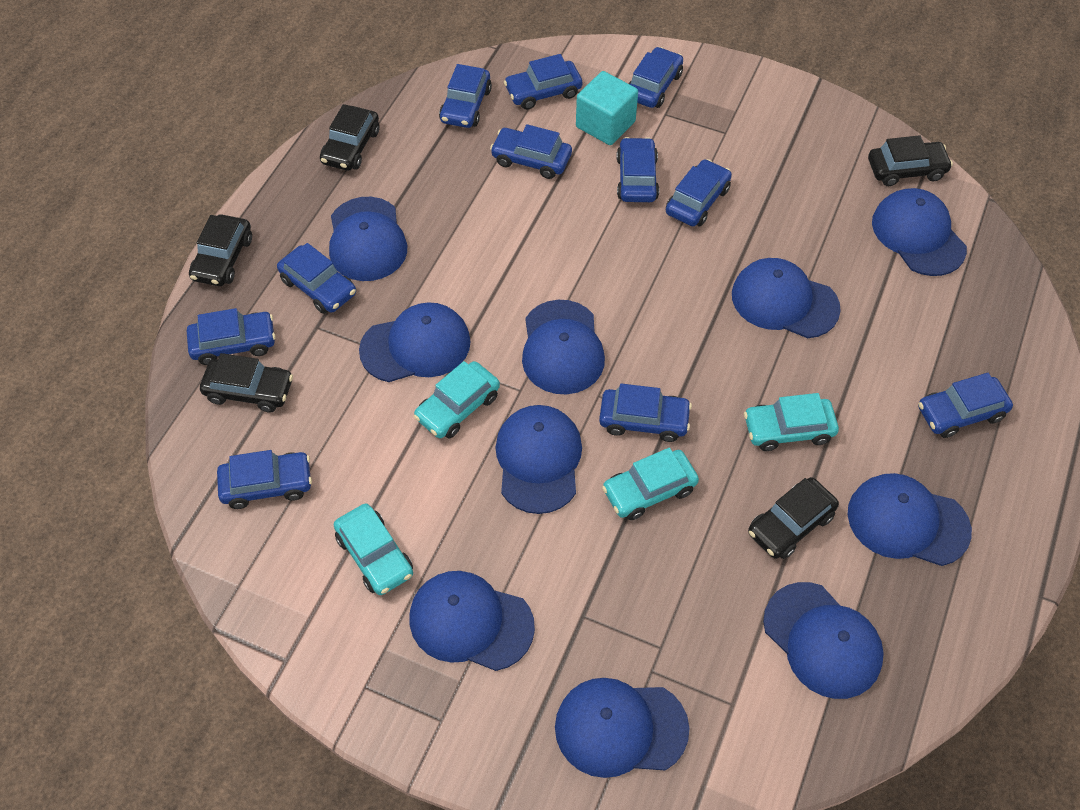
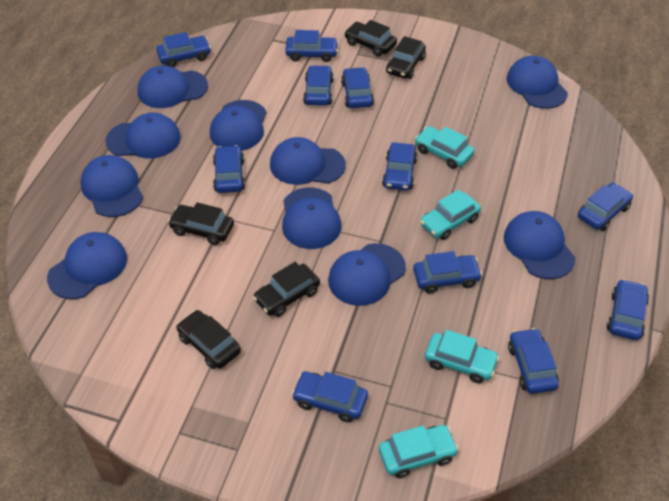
turquoise cube: [576,71,638,145] = 1 -> none = 0

